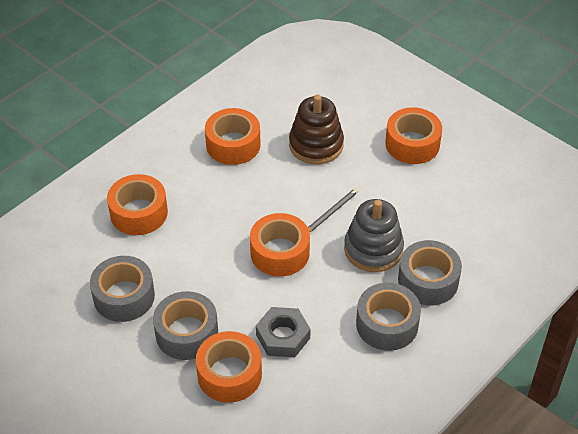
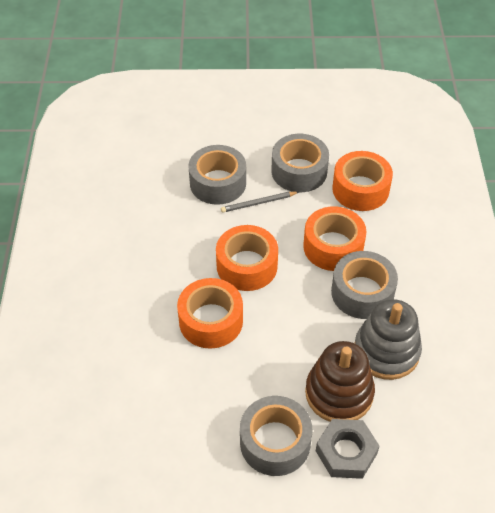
orange tape: [107,174,168,235] [196,331,262,403] [205,108,260,165] [250,213,310,277] [385,107,442,164] = 5 -> [177,278,243,349] [216,225,278,291] [303,206,366,271] [332,151,393,211] = 4

